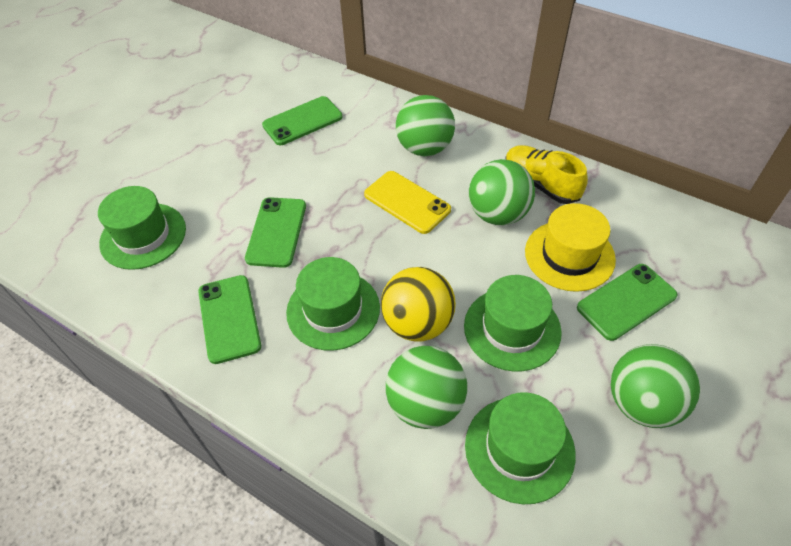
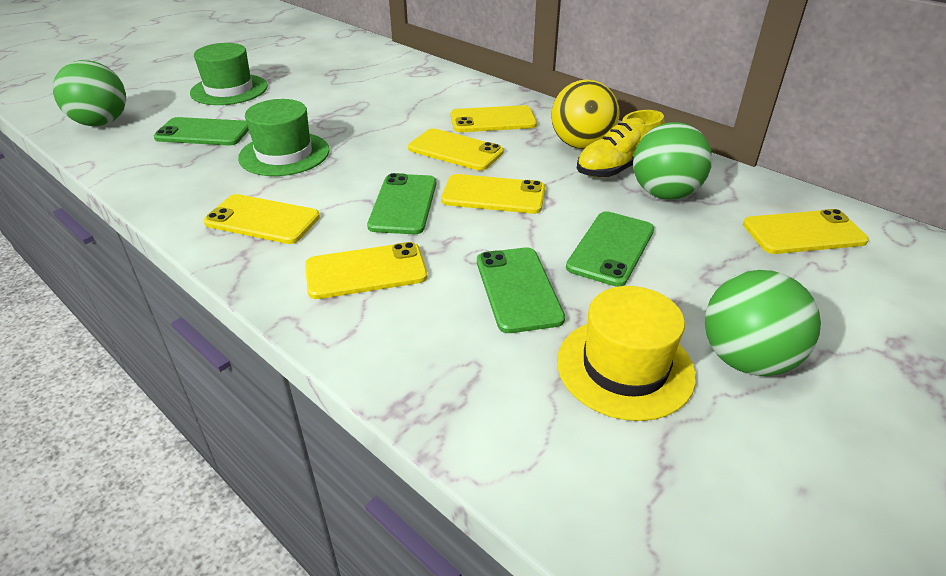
green ball: [386,346,467,429] [396,95,455,156] [469,159,535,225] [611,344,700,428] = 4 -> [53,60,126,126] [633,122,712,200] [705,270,821,376] = 3
green hat: [98,186,186,270] [286,257,380,351] [464,275,562,372] [465,392,576,504] = 4 -> [190,43,268,105] [238,99,330,176] = 2
yellow phone: [364,171,451,234] = 1 -> [203,194,320,244] [305,242,427,299] [408,128,504,171] [441,174,545,214] [451,105,537,132] [743,209,869,254] = 6

